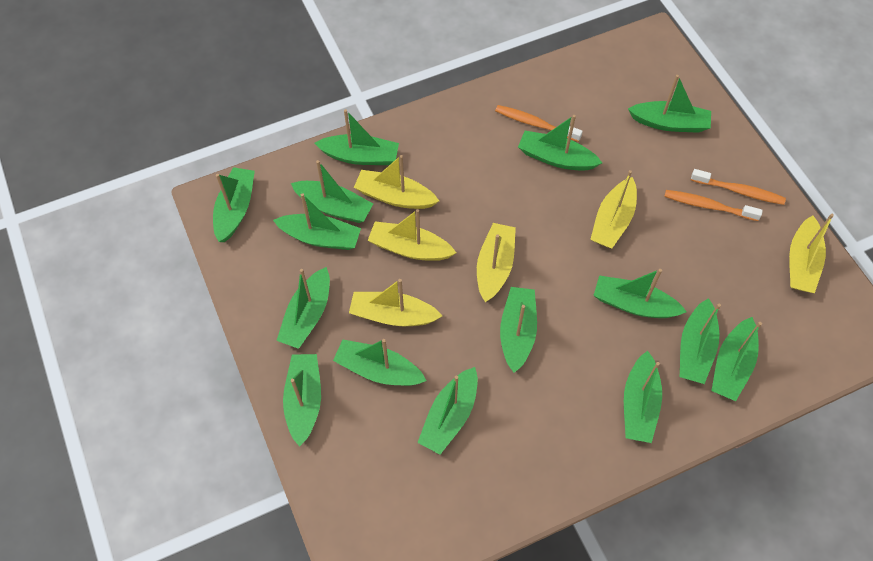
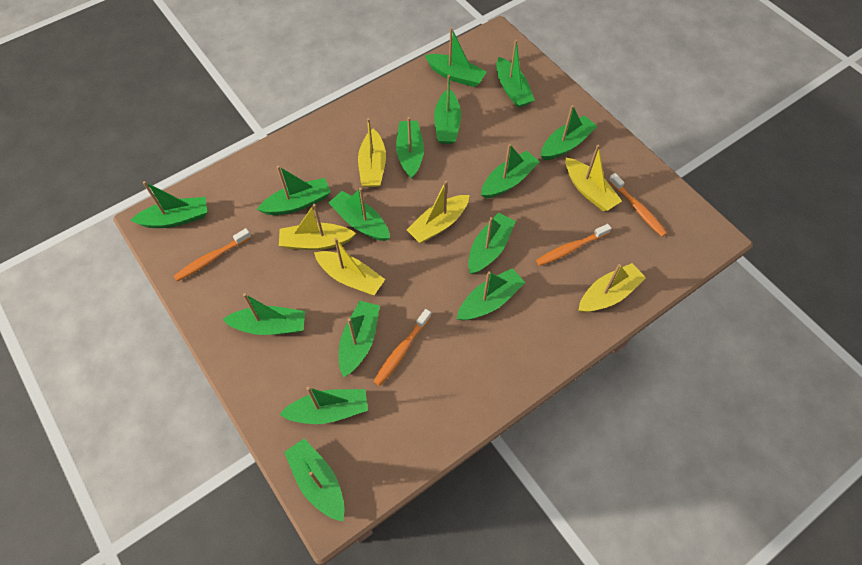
orange toothbrush: [495,105,583,142] [664,190,763,221] [691,169,786,205] = 3 -> [174,228,251,281] [373,309,431,386] [536,224,611,266] [609,173,667,237] = 4

